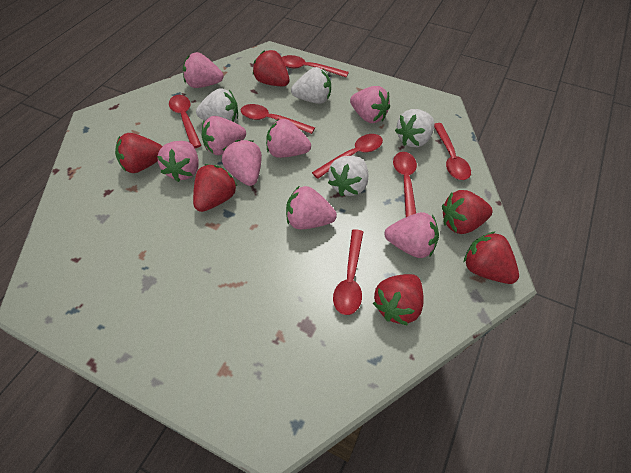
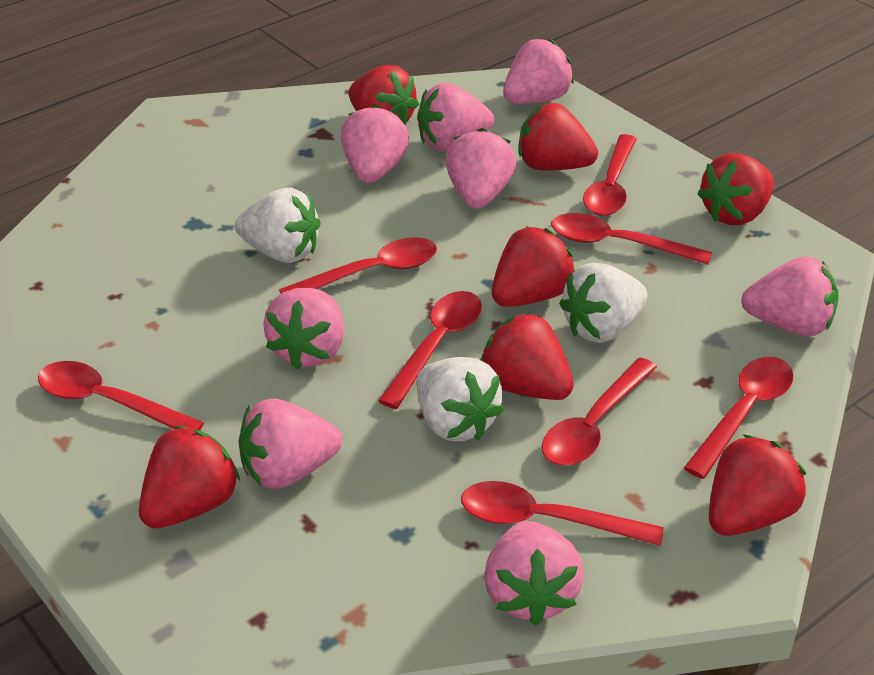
red spoon: [169,95,202,148] [241,104,315,134] [282,55,349,78] [312,134,383,179] [333,229,363,315] [393,152,417,217] [434,123,471,180] = 7 -> [38,361,204,430] [279,237,437,293] [378,291,482,409] [461,481,664,546] [542,358,657,466] [551,213,712,265] [583,134,637,216] [684,357,794,479] = 8
red strawberry: [115,133,163,173] [193,164,237,212] [253,50,289,86] [373,274,424,326] [442,190,493,234] [464,231,519,284] = 6 -> [139,426,240,529] [349,65,419,125] [481,312,574,400] [492,227,575,307] [519,103,598,171] [697,153,774,225] [709,434,806,536] = 7
white strawberry: [196,88,238,122] [291,67,331,104] [328,156,368,196] [395,109,434,147] = 4 -> [235,188,321,263] [417,357,504,441] [559,263,647,343] = 3

